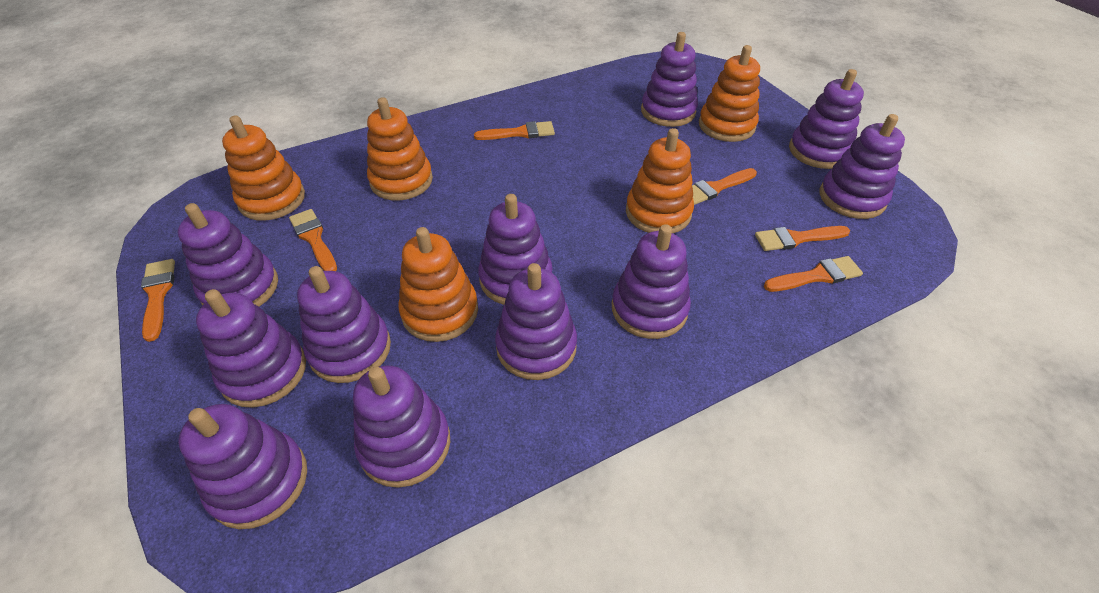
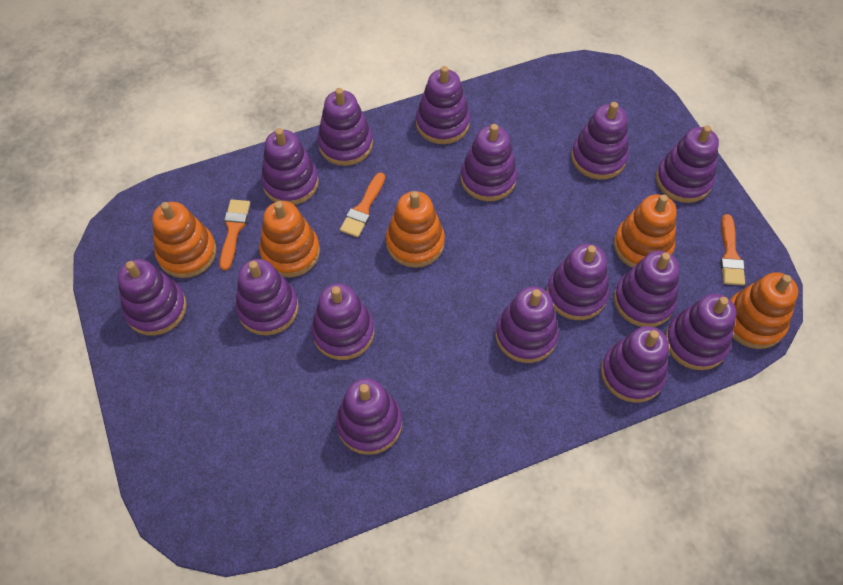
orange brush: [141,259,175,342] [289,209,337,271] [474,121,555,140] [692,168,757,205] [755,226,850,251] [764,256,863,292] = 6 -> [220,199,250,271] [340,172,385,237] [720,214,745,285] = 3
purple stacking toy: [178,203,278,307] [178,404,307,529] [196,289,306,408] [297,266,391,383] [353,365,450,488] [478,194,553,305] [495,263,577,380] [612,224,691,339] [641,32,698,127] [789,69,864,169] [820,114,905,219] = 11 -> [118,259,187,336] [236,259,299,336] [261,128,319,205] [311,284,374,360] [317,88,373,166] [336,378,402,455] [416,66,470,144] [460,124,517,201] [495,286,559,363] [547,244,609,320] [571,102,629,180] [601,326,669,403] [614,251,679,327] [656,125,719,203] [665,294,736,370] = 15

